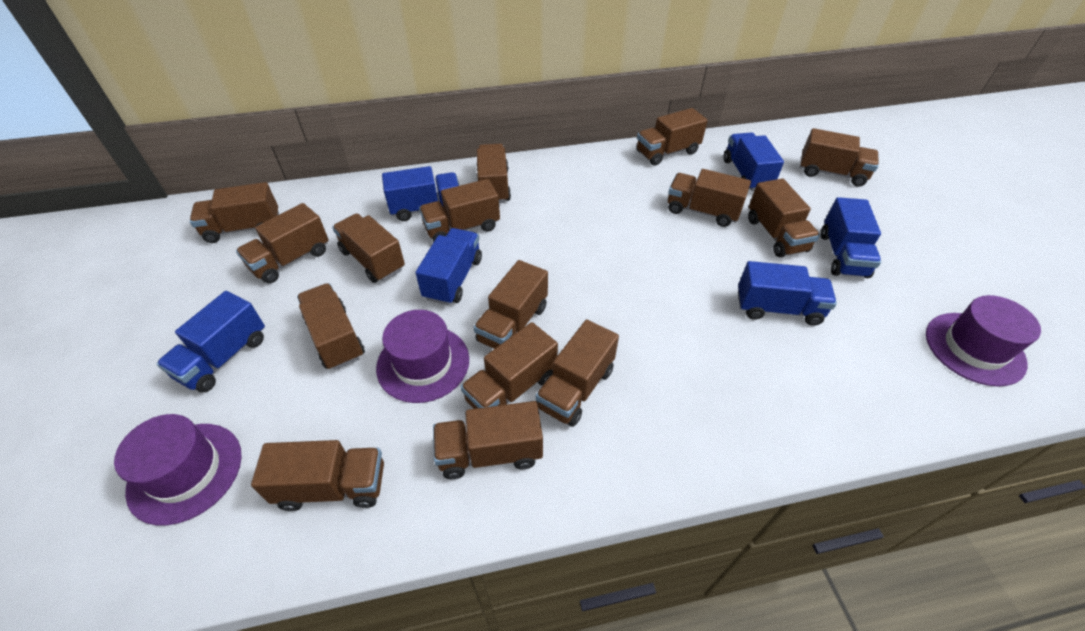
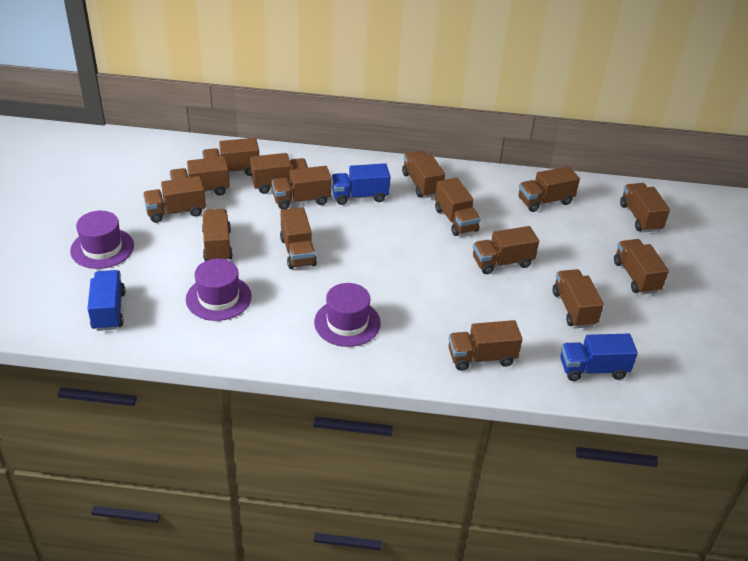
blue truck: [157,291,265,393] [382,166,459,221] [416,228,482,305] [724,132,784,191] [738,261,837,326] [821,197,881,278] = 6 -> [87,270,125,331] [331,163,390,205] [560,334,638,381] = 3

